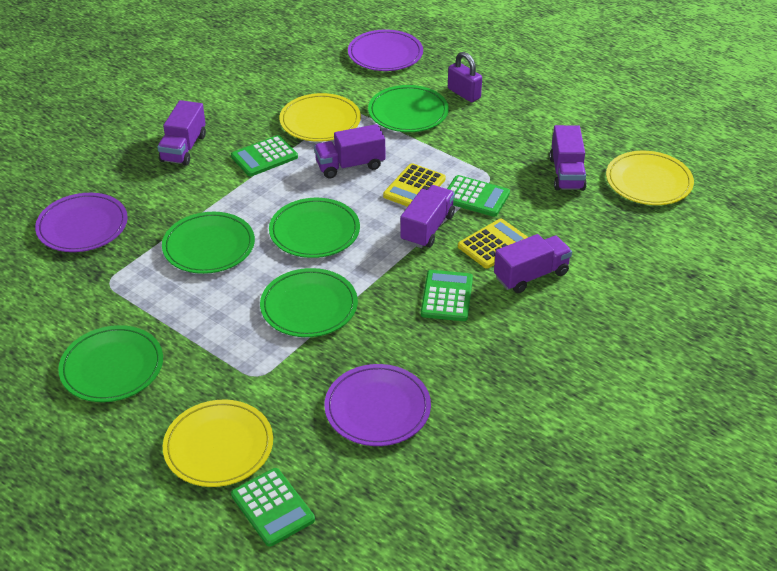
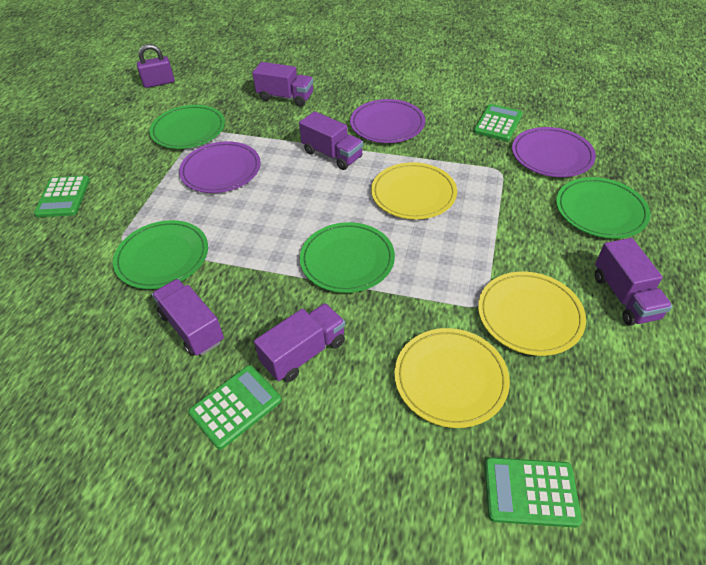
green plate: [58,325,163,402] [162,212,255,274] [260,268,358,337] [269,198,360,258] [368,85,449,132] = 5 -> [113,220,208,289] [149,105,225,149] [300,222,395,293] [556,177,651,239] = 4
yellow calculator: [383,163,446,207] [458,219,528,269] = 2 -> none = 0

